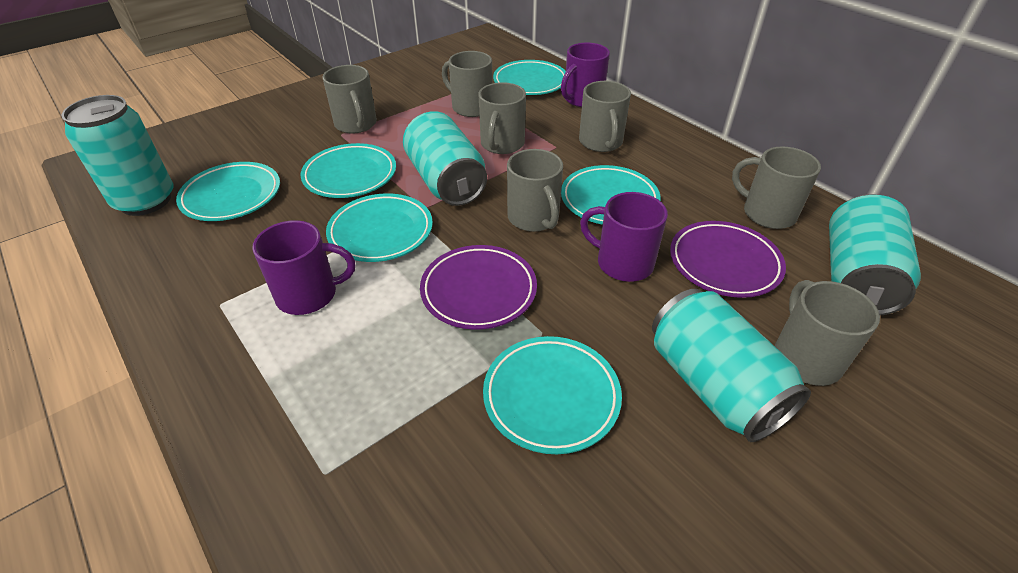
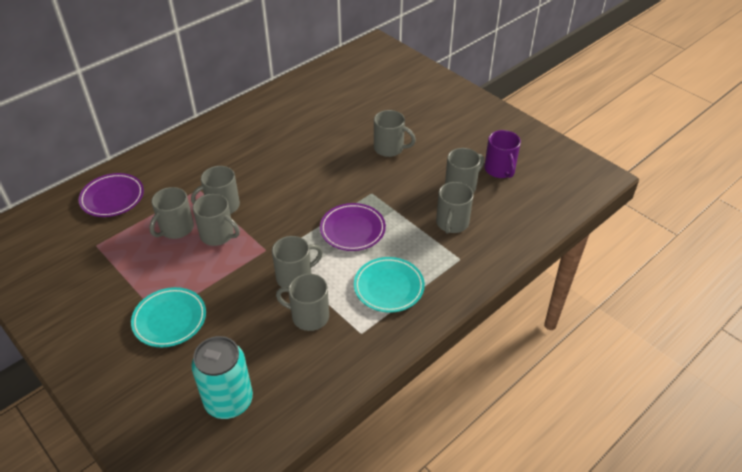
grey mug: [322,65,377,134] [442,51,492,117] [478,82,526,154] [507,149,563,232] [579,81,631,152] [732,146,821,229] [775,280,880,386] = 7 -> [149,187,194,239] [191,166,240,214] [193,194,240,246] [272,236,323,288] [276,274,329,331] [374,110,416,157] [436,182,474,234] [445,148,484,193] = 8
purple mug: [253,220,355,315] [561,43,610,107] [580,192,668,282] = 3 -> [484,130,521,178] = 1
turquoise can: [61,95,173,216] [403,111,487,206] [652,289,811,442] [829,194,921,315] = 4 -> [191,336,253,419] = 1
turquoise plate: [176,162,280,221] [300,143,396,198] [326,193,433,262] [483,336,622,454] [493,60,566,95] [561,165,661,225] = 6 -> [131,287,206,347] [354,257,425,313] = 2

